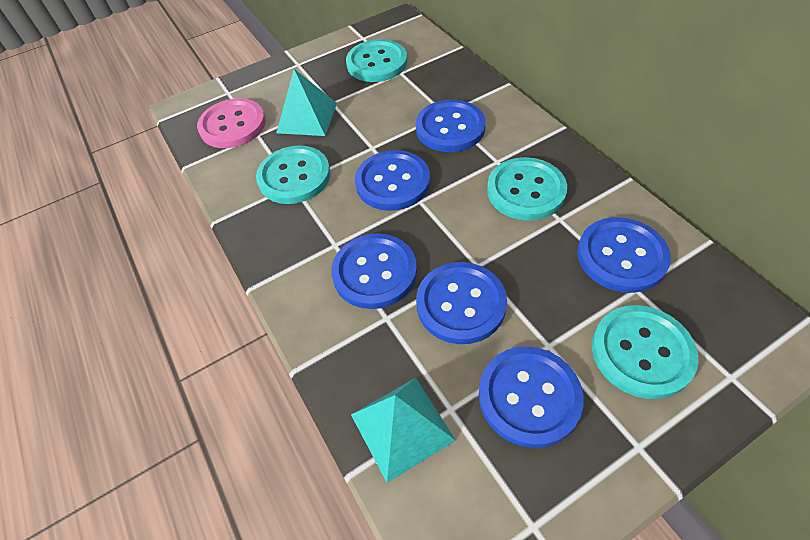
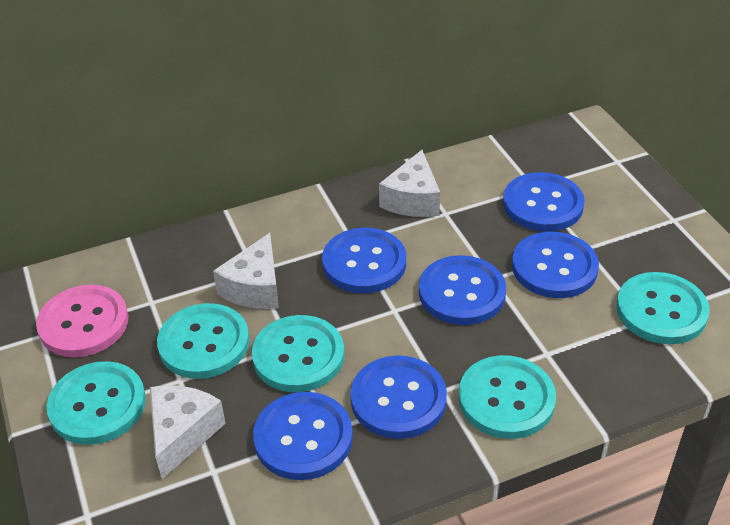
turquoise button: [256,146,330,204] [346,39,407,82] [487,157,567,221] [592,305,699,399] = 4 -> [47,361,146,445] [157,303,249,379] [252,315,344,392] [459,355,556,439] [616,272,710,344] = 5
turquoise pyramid: [276,69,337,136] [351,378,456,483] = 2 -> none = 0
white cheese: none = 0 -> [150,385,226,479] [213,233,279,309] [379,150,440,217] = 3

